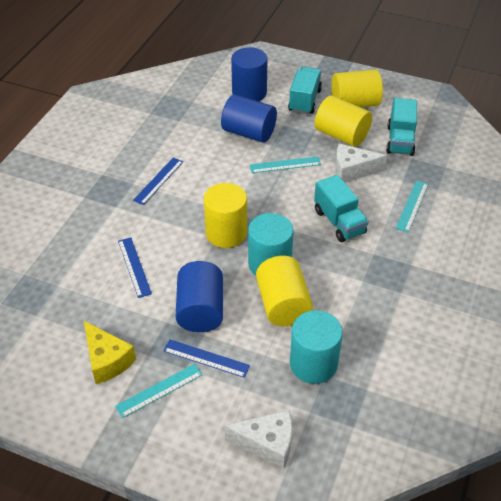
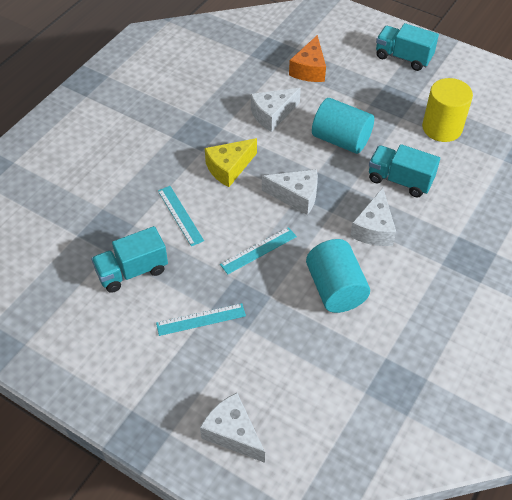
blue cylinder: [176,261,223,332] [221,95,277,142] [231,47,268,102] = 3 -> none = 0
blue ruler: [118,237,152,298] [133,158,183,205] [163,339,250,378] = 3 -> none = 0
orange cheese: none = 0 -> [289,35,326,82] = 1
white cheese: [225,410,292,469] [335,144,387,182] = 2 -> [200,393,265,463] [251,88,301,132] [262,169,318,215] [350,188,396,246] = 4
yellow cylinder: [204,183,247,248] [256,256,313,326] [315,95,372,147] [331,69,383,107] = 4 -> [422,78,473,142] = 1

